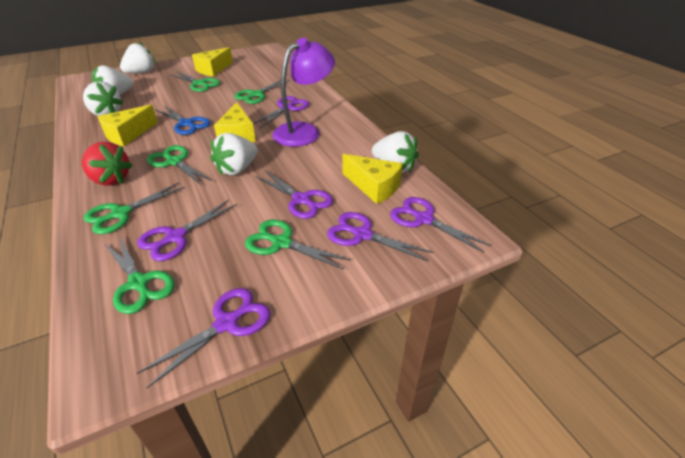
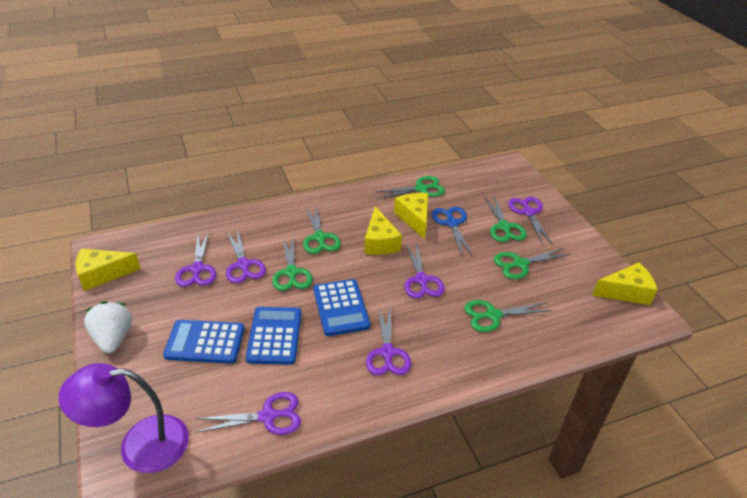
blue calculator: none = 0 -> [163,320,245,364] [246,307,301,365] [313,279,370,336] = 3
red strawberry: [82,142,133,186] = 1 -> none = 0
white strawberry: [83,81,123,116] [92,65,133,95] [120,42,155,73] [211,133,258,175] [372,131,419,173] = 5 -> [84,301,132,353] = 1

